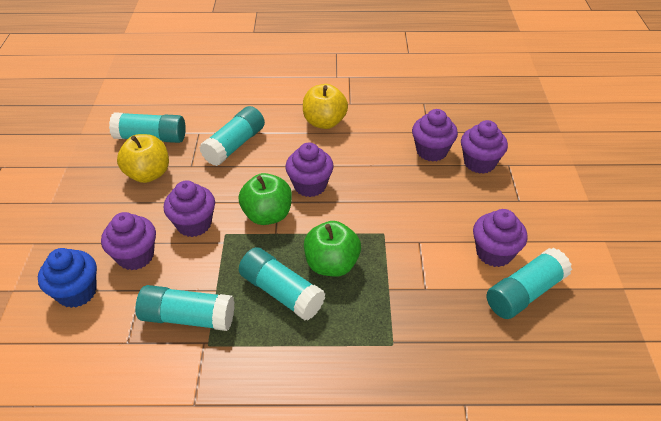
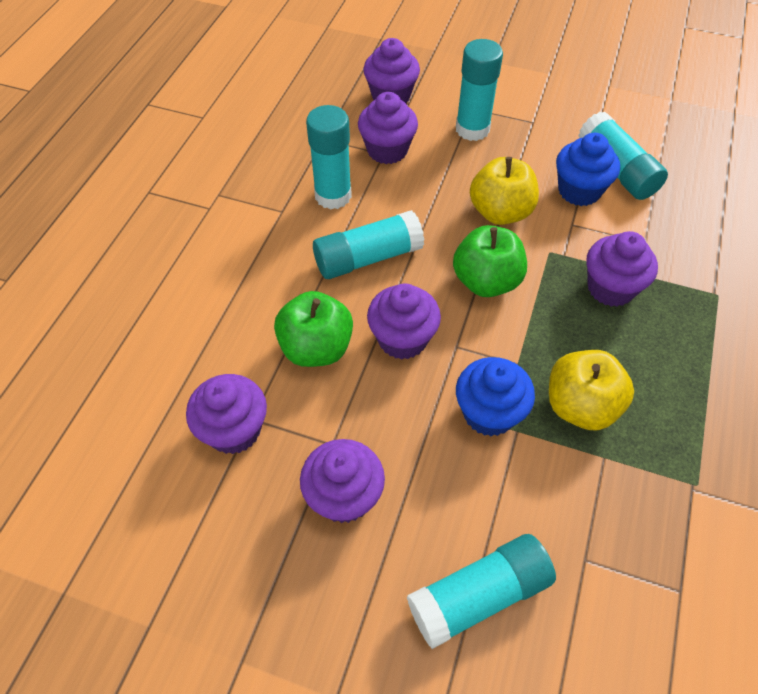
blue cupcake: [38,248,97,308] = 1 -> [456,357,535,436] [556,133,620,206] = 2

